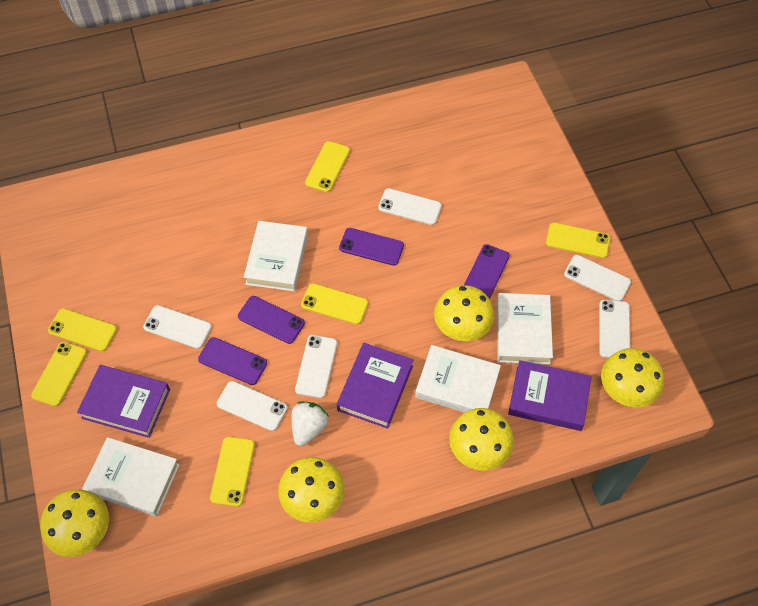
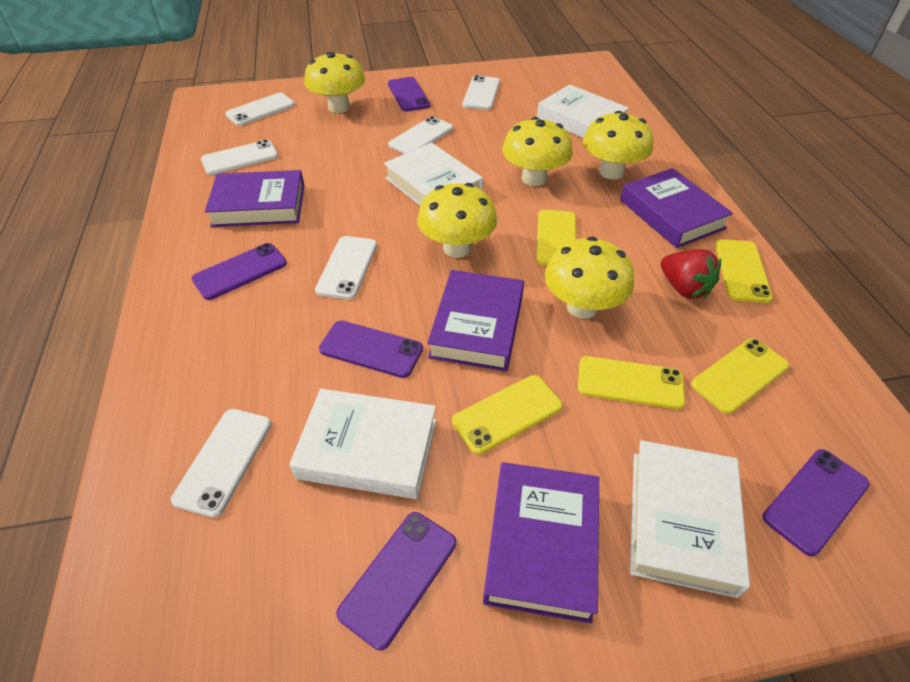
purple book: [77,365,170,438] [337,343,413,429] [508,360,592,431] = 3 -> [205,170,305,227] [427,270,524,371] [483,462,599,623] [620,168,733,248] = 4
purple phone: [198,337,267,385] [238,296,305,344] [339,228,404,266] [464,244,510,299] = 4 -> [192,243,287,300] [319,321,423,378] [336,512,456,650] [388,77,430,112] [763,449,870,556] = 5
red strawberry: none = 0 -> [661,249,721,299] = 1
white strawberry: [291,402,329,446] = 1 -> none = 0
yellow phone: [31,342,87,406] [48,308,117,351] [210,437,255,507] [301,283,368,325] [305,141,350,192] [546,222,610,258] = 6 -> [452,375,562,454] [536,210,576,265] [578,356,685,409] [691,338,789,414] [715,239,773,303] = 5

